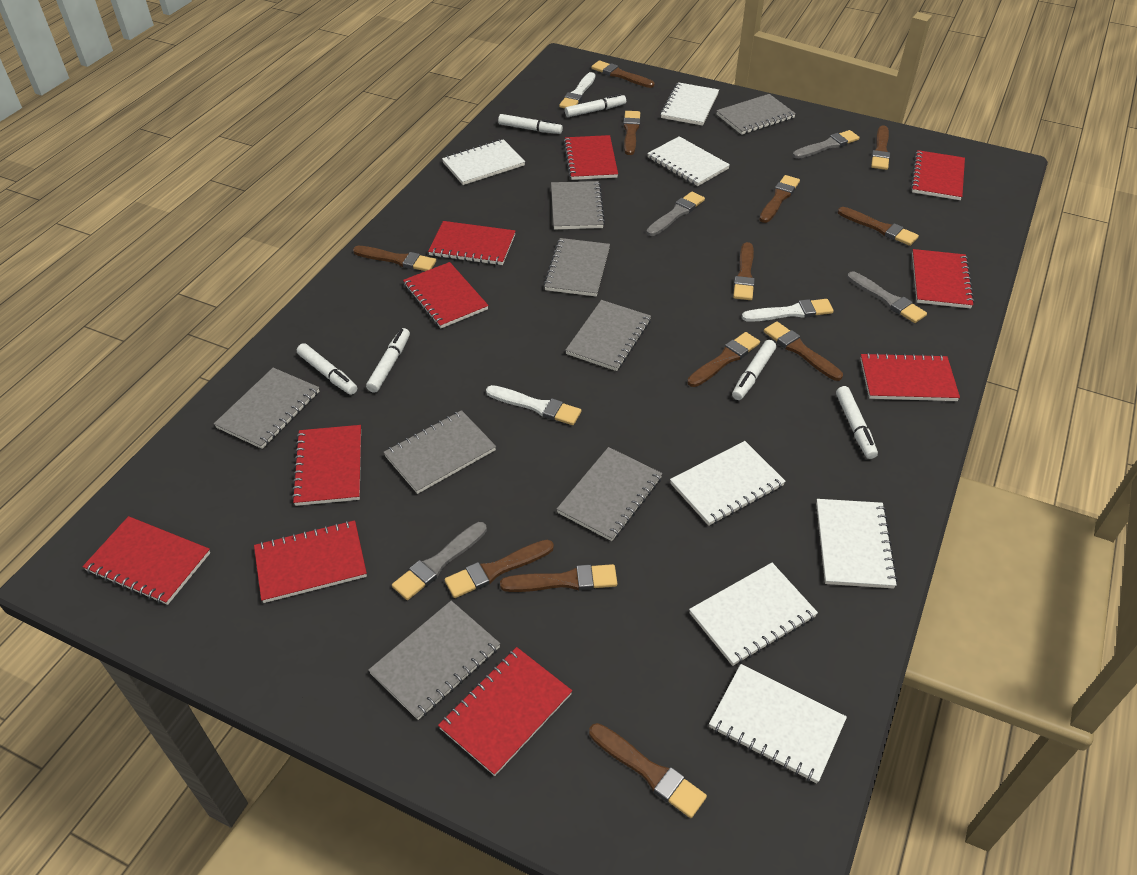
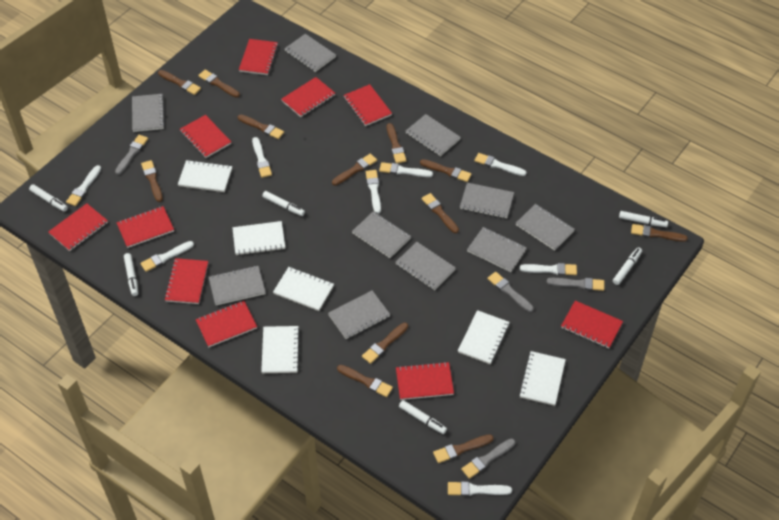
grey notebook: [214,368,319,449] [368,601,500,720] [383,410,496,494] [544,238,610,296] [551,181,605,229] [557,447,663,541] [565,300,651,371] [716,94,796,135] = 8 -> [132,94,165,132] [209,266,266,305] [284,34,336,72] [328,290,390,339] [352,211,411,258] [396,242,456,290] [406,114,461,156] [460,183,514,218] [467,227,527,272] [516,204,575,251] = 10
white brush: [486,385,581,425] [559,72,595,108] [742,299,834,322] = 3 -> [66,165,101,206] [140,241,194,272] [252,137,272,178] [366,170,381,214] [379,162,433,177] [448,481,512,496] [474,153,526,176] [520,263,577,275] = 8
white notebook: [442,139,525,185] [647,136,730,186] [660,82,719,126] [670,441,786,526] [689,563,818,666] [709,664,847,783] [816,499,898,588] = 7 -> [178,160,232,192] [232,221,285,255] [261,326,300,373] [273,267,334,311] [458,310,510,364] [519,351,566,406] = 6

